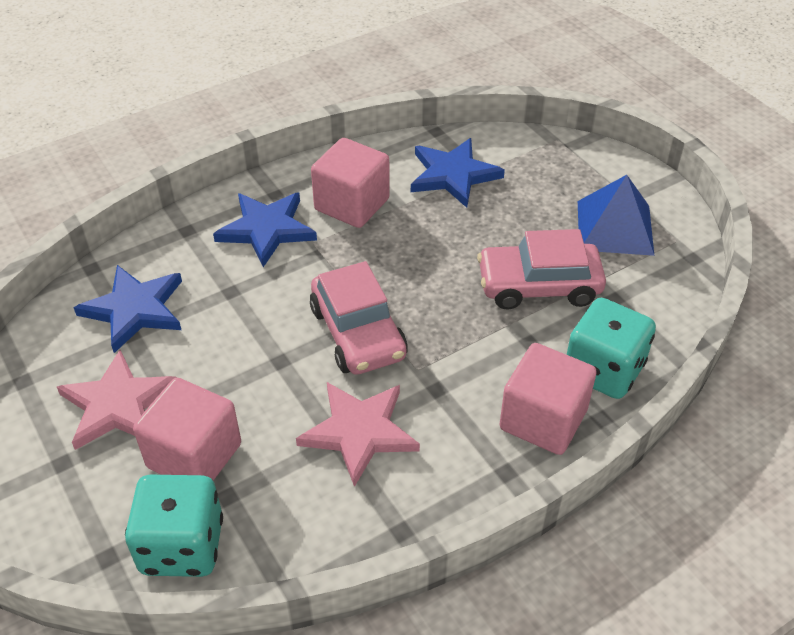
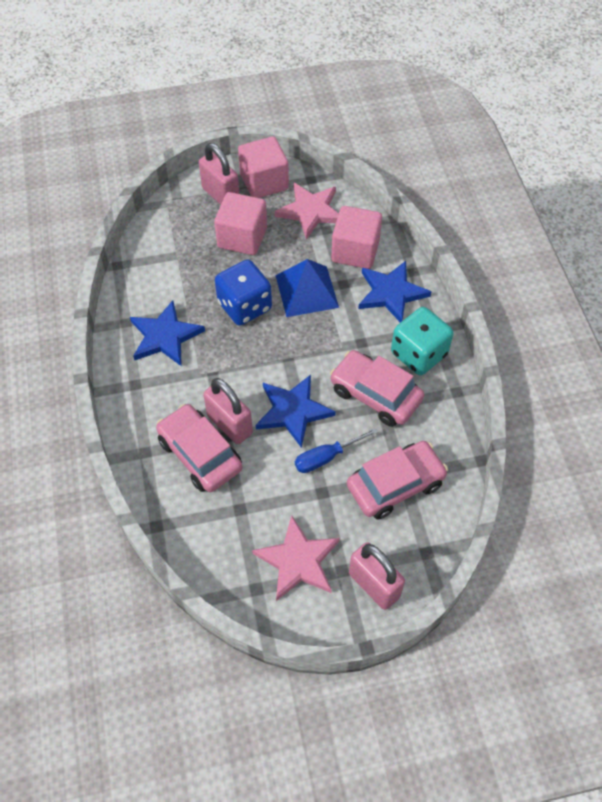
blue dice: none = 0 -> [215,260,272,326] = 1
blue screwdriver: none = 0 -> [295,428,378,473] = 1
pink car: [310,261,408,375] [477,229,606,310] = 2 -> [156,404,242,492] [330,350,424,427] [347,441,448,519] = 3
pink padlock: none = 0 -> [199,143,239,205] [203,378,253,444] [349,542,405,610] = 3
turquoise dice: [125,475,223,577] [567,298,656,399] = 2 -> [391,307,453,375] = 1

